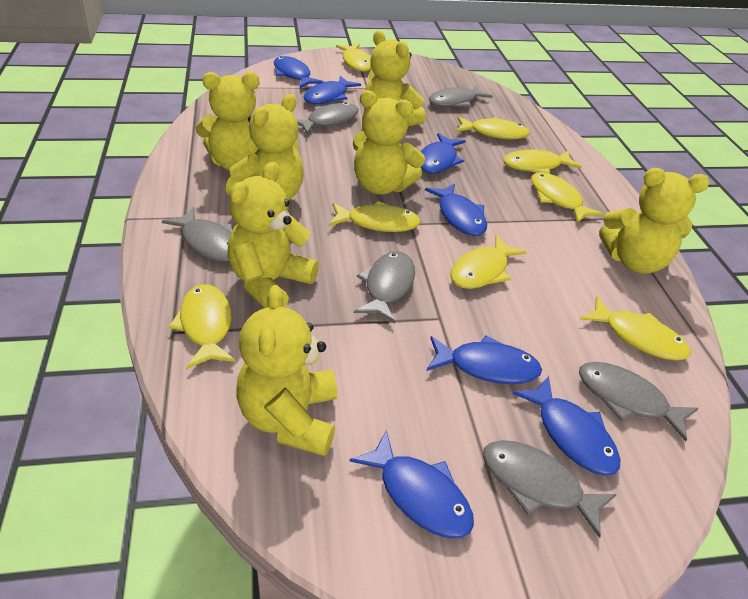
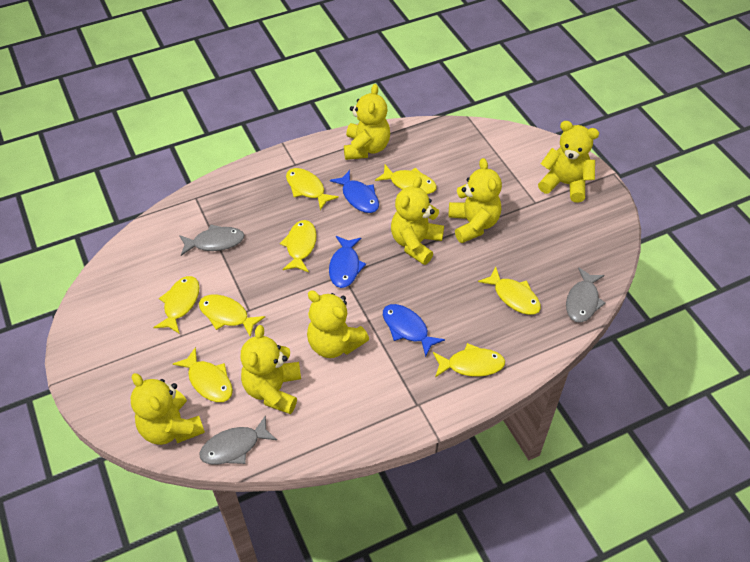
blue fish: [274,56,324,88] [303,76,361,104] [349,430,474,538] [421,133,466,174] [425,184,487,236] [427,335,542,384] [512,376,620,476] = 7 -> [329,236,366,288] [330,170,379,213] [383,304,445,357] = 3
grey fish: [162,207,233,262] [296,102,359,134] [354,251,415,323] [429,85,493,107] [483,440,617,538] [579,362,699,441] = 6 -> [179,225,244,256] [199,415,277,465] [566,267,606,323] = 3

